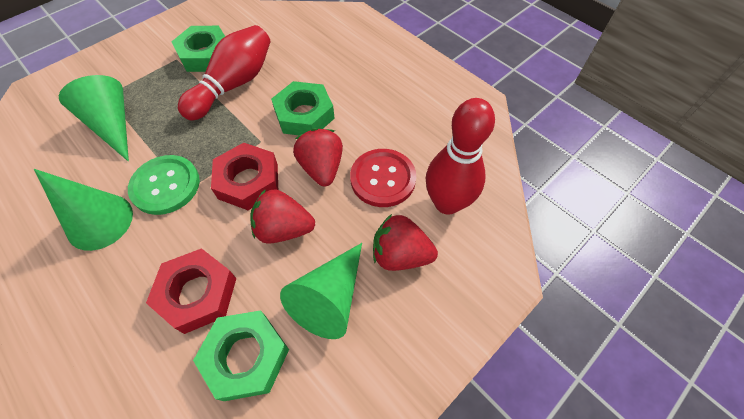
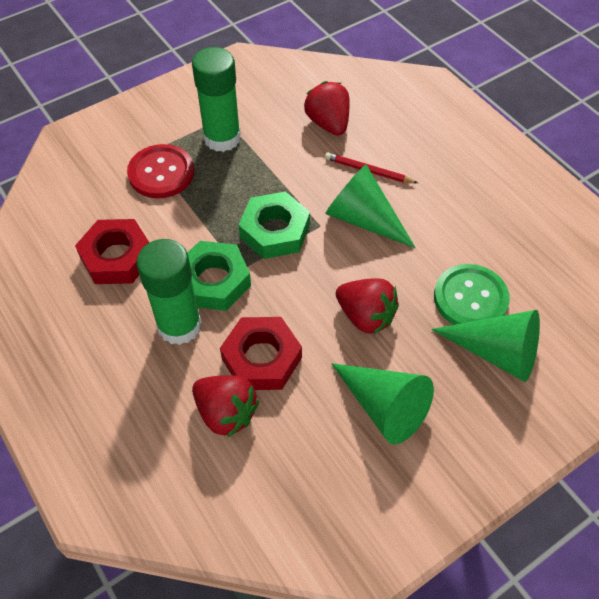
green glue stick: none = 0 -> [136,239,202,345] [192,47,241,152] = 2
green nut: [171,26,225,72] [193,310,289,401] [271,81,335,135] = 3 -> [188,241,251,311] [239,191,310,259] = 2
red bowling pin: [178,25,271,121] [426,98,495,214] = 2 -> none = 0
red pencil: none = 0 -> [325,152,418,183] = 1

